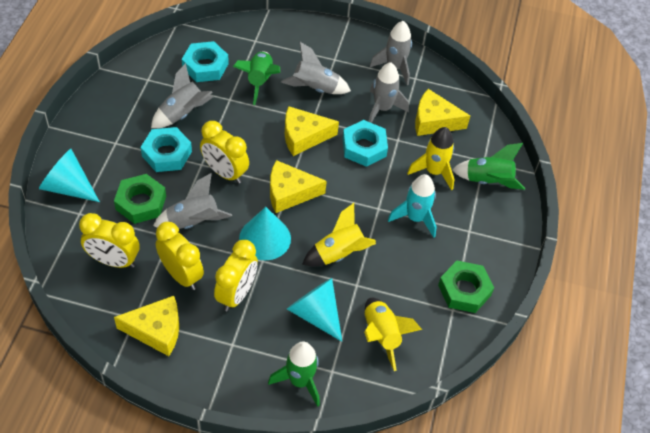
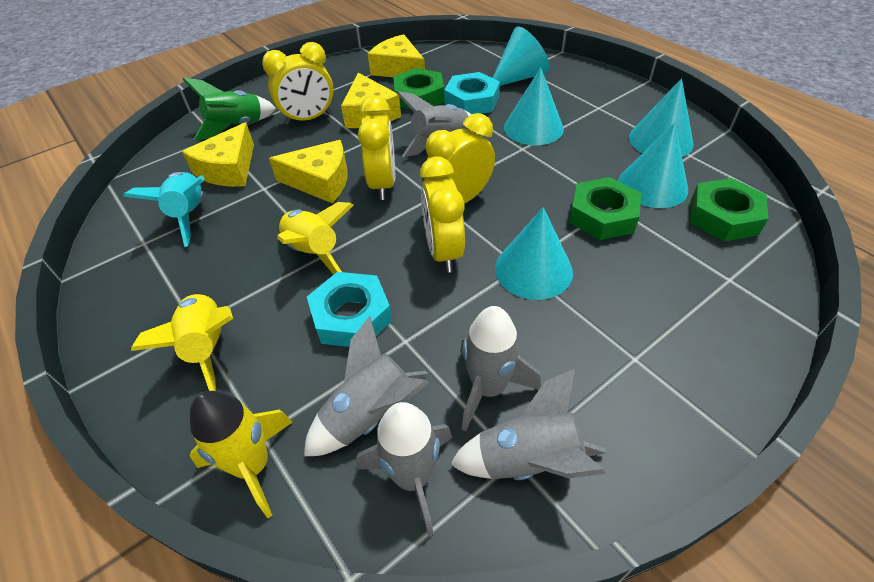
green nut: [114,174,166,224] [438,261,494,313] = 2 -> [393,68,445,110] [569,177,641,240] [690,178,769,241] = 3
green rocket: [233,51,280,105] [268,341,320,407] [452,143,525,190] = 3 -> [183,78,276,141] = 1
turquoise cone: [39,149,100,202] [239,207,291,260] [287,278,342,342] = 3 -> [493,27,550,86] [495,207,573,300] [504,67,564,145] [618,122,688,208] [629,78,693,157] = 5
turquoise nut: [141,127,192,172] [182,41,229,82] [342,120,388,167] = 3 -> [307,272,392,347] [444,72,500,114] = 2

